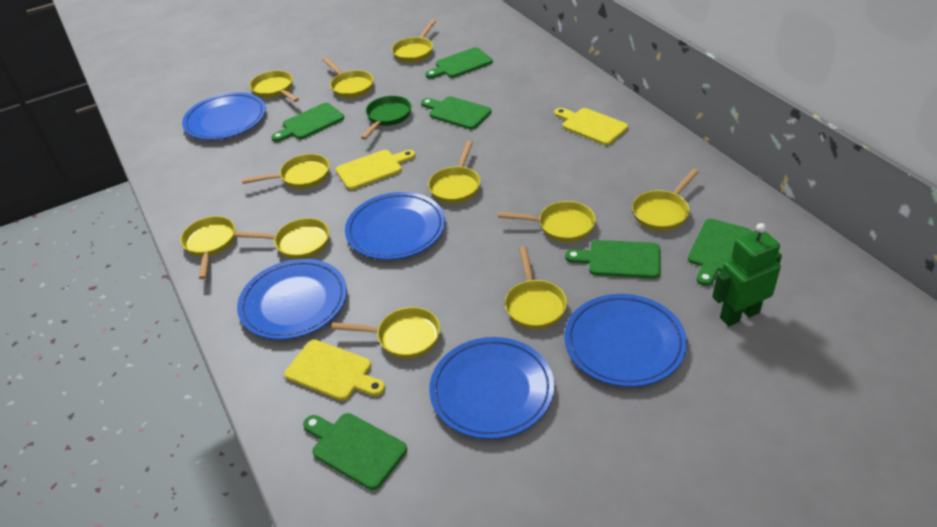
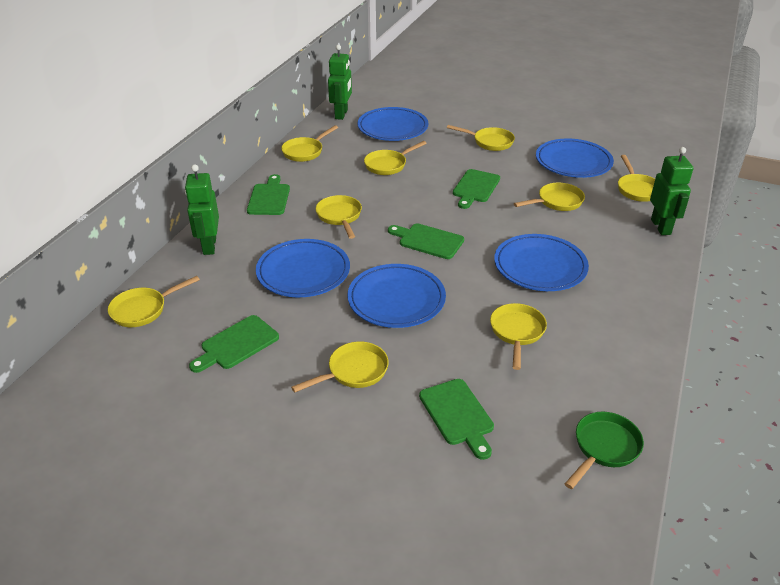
green cutting board: [272,103,344,142] [303,413,407,490] [421,96,492,129] [425,47,493,79] [565,240,661,279] [688,219,752,286] = 6 -> [189,315,279,373] [247,174,290,215] [388,223,464,259] [419,379,494,460] [453,169,500,209] = 5
green robot: [712,223,782,326] = 1 -> [185,164,219,255] [328,45,352,120] [650,147,693,235] = 3
yellow cutting board: [284,340,385,401] [336,150,415,190] [554,108,628,145] = 3 -> none = 0
yellow pan: [180,216,235,279] [234,218,329,259] [242,154,330,189] [250,71,299,102] [323,58,374,98] [331,307,440,359] [392,20,436,63] [428,141,480,203] [498,201,596,242] [505,246,567,329] [632,169,699,231] = 11 -> [108,276,200,327] [281,125,338,162] [291,342,389,393] [316,195,362,239] [364,141,427,175] [447,125,515,151] [490,303,547,370] [514,183,585,211] [618,155,655,202] = 9

